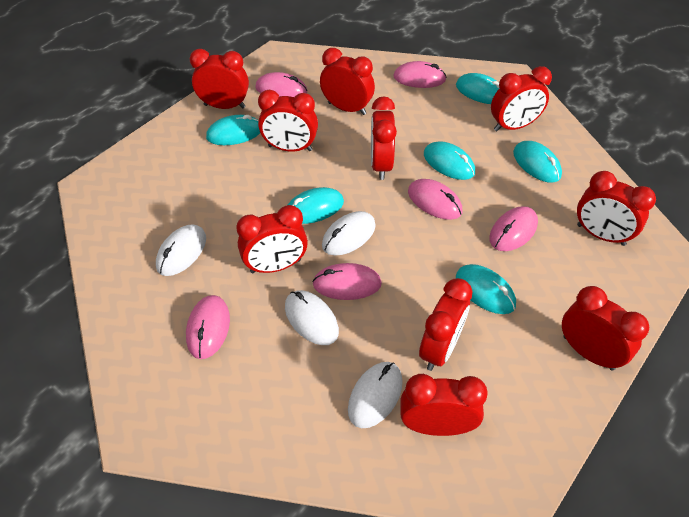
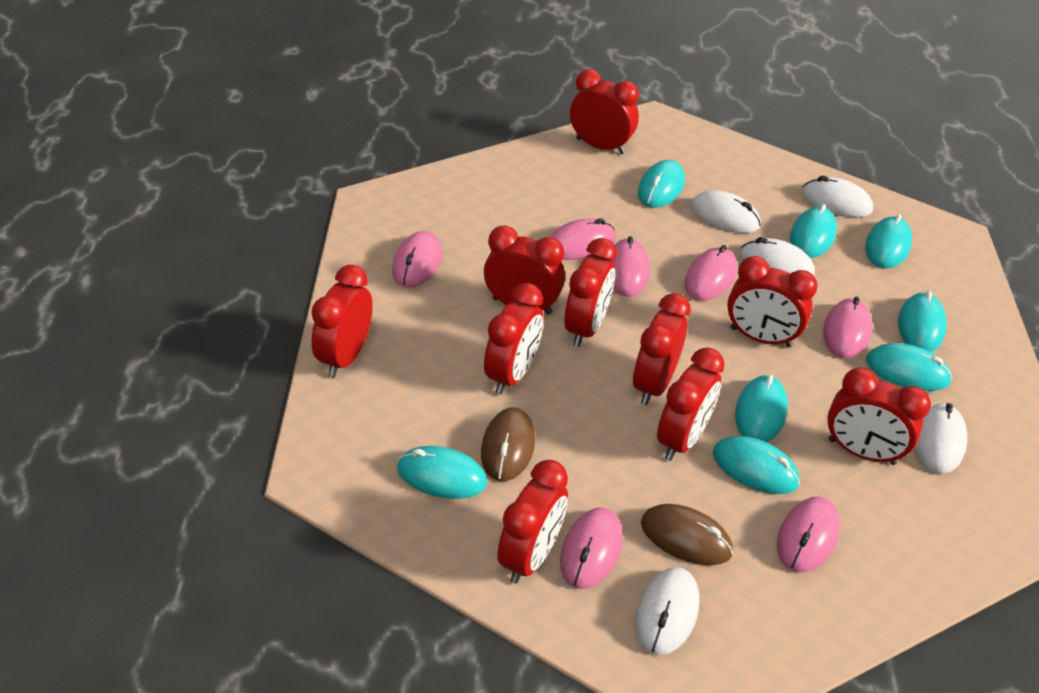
brown mouse: none = 0 -> [481,407,535,481] [641,504,733,565] = 2
pink mouse: [186,295,230,359] [255,72,307,97] [312,263,382,300] [393,61,447,88] [408,179,462,220] [489,206,538,251] = 6 -> [392,231,442,288] [550,218,616,260] [560,507,623,589] [608,236,650,297] [685,245,737,301] [777,497,840,573] [823,297,873,359] = 7
turquoise mouse: [206,115,260,145] [288,187,344,224] [424,141,475,180] [456,73,499,104] [456,264,516,314] [513,141,562,183] = 6 -> [397,446,487,499] [638,160,685,208] [713,436,800,494] [735,375,788,442] [790,204,837,258] [865,214,912,268] [866,343,952,391] [898,291,947,352] = 8
white mouse: [156,224,206,276] [285,290,339,345] [322,211,376,256] [348,362,403,428] = 4 -> [635,567,699,655] [691,190,761,233] [740,237,815,276] [802,176,873,217] [915,403,967,474] = 5

